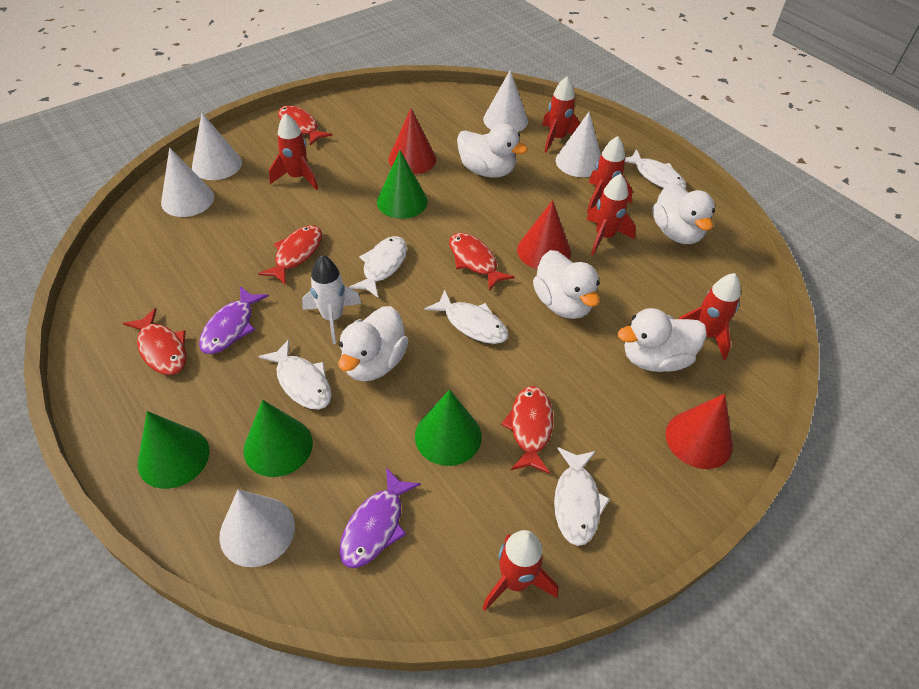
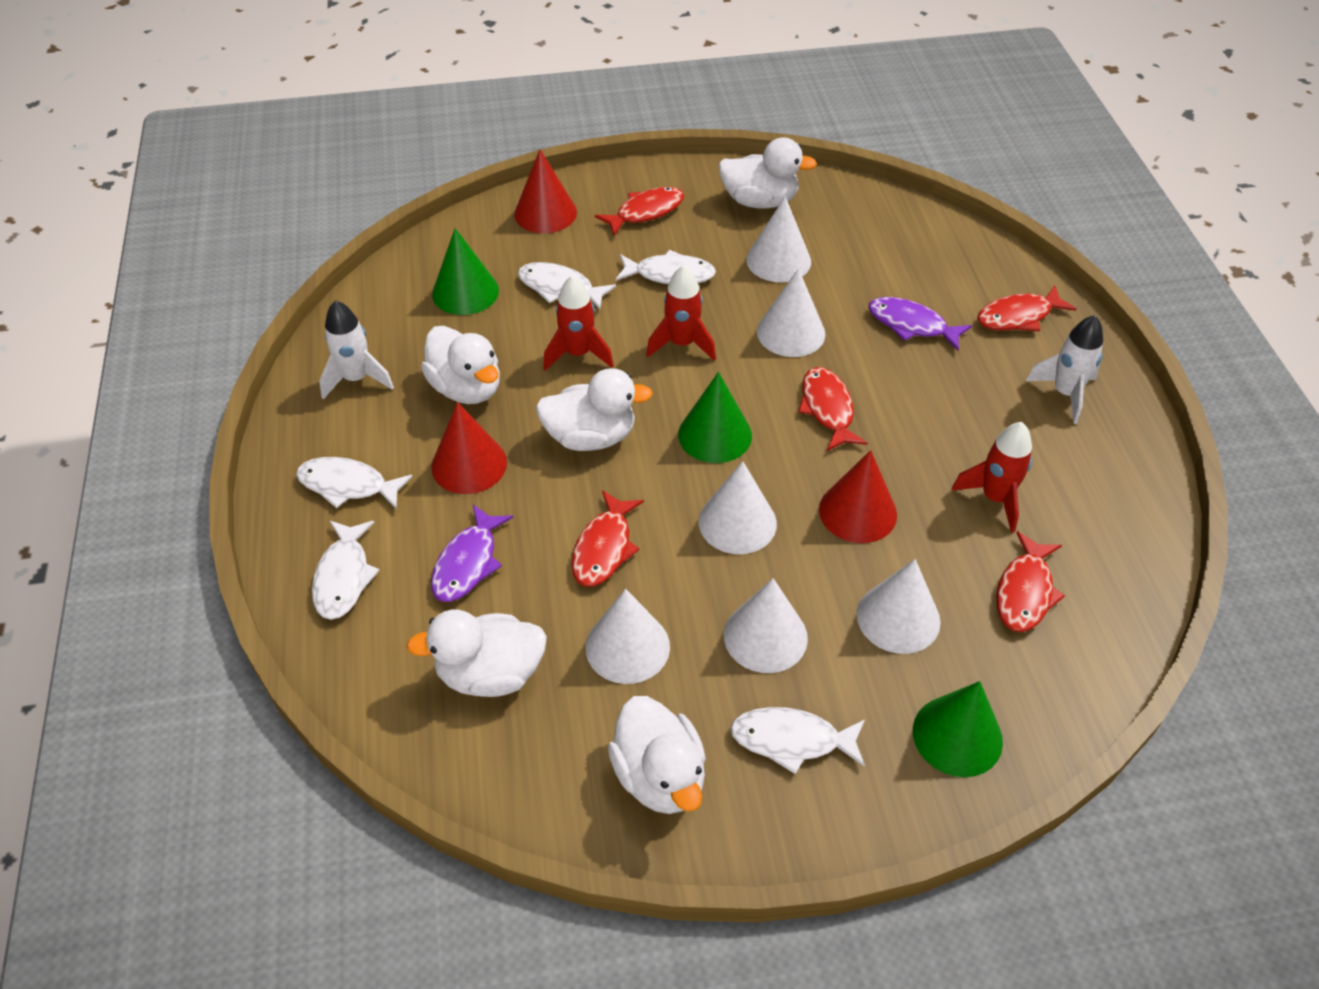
green cone: [138,411,209,489] [243,400,313,477] [377,150,428,219] [415,389,482,466] = 4 -> [432,228,499,315] [678,372,752,463] [913,681,1003,777] = 3
red rocket: [269,113,318,190] [482,530,558,611] [542,77,580,153] [587,136,633,214] [587,174,636,255] [679,273,740,360] = 6 -> [543,275,614,371] [646,265,716,361] [951,422,1032,533] = 3
white cone: [161,147,214,217] [192,113,242,180] [219,489,295,567] [483,70,528,132] [556,112,601,177] = 5 -> [586,589,670,684] [699,461,777,554] [724,578,808,673] [746,197,811,282] [757,269,825,357] [857,559,941,654] = 6
white rocket: [302,255,361,344] = 1 -> [319,300,394,400] [1026,315,1103,424] = 2

